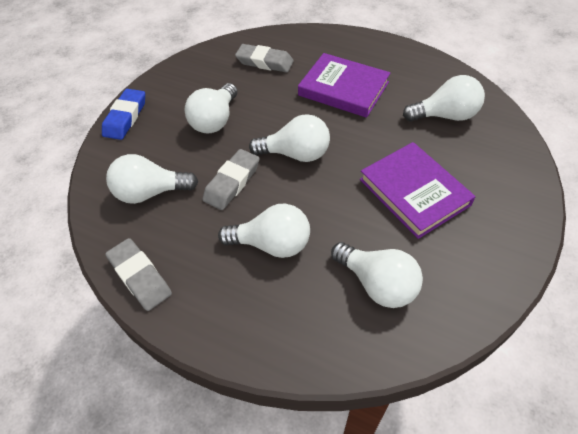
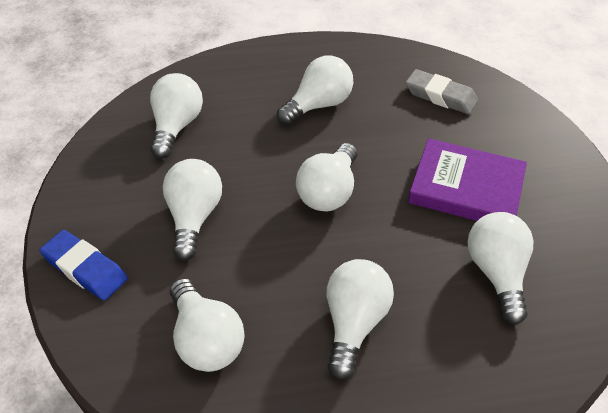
grey eraser: [105,238,172,311] [202,149,260,210] [235,44,294,73] = 3 -> [406,69,478,114] = 1
purple book: [298,53,391,118] [360,142,476,239] = 2 -> [408,138,527,221] = 1
white light bulb: [106,154,198,204] [185,83,238,134] [218,204,310,258] [249,114,330,162] [331,242,423,308] [403,75,485,122] = 6 -> [150,73,203,159] [163,159,222,261] [170,278,245,372] [277,56,353,125] [296,143,357,211] [326,259,394,379] [467,212,533,325] = 7

